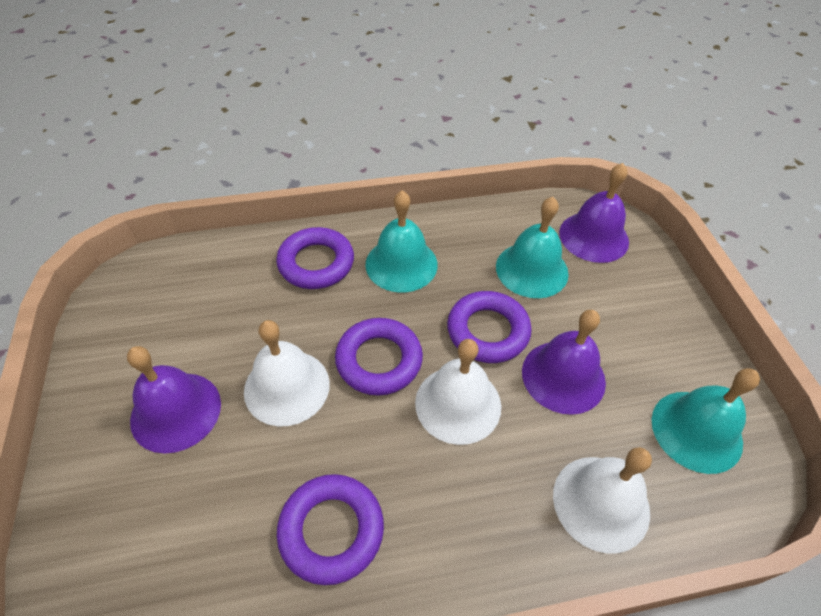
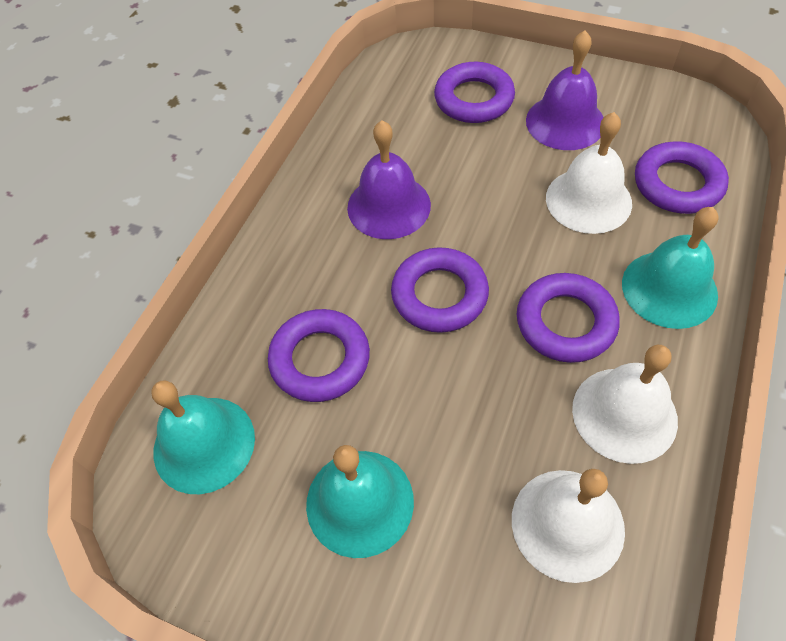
purple bell: [127,346,221,454] [522,310,606,415] [559,163,629,263] = 3 -> [347,120,431,239] [526,30,604,150] = 2
purple ring: [276,227,354,289] [277,474,384,585] [335,318,423,396] [447,291,532,363] = 4 -> [268,309,370,402] [391,247,489,333] [434,62,515,123] [517,273,620,363] [635,141,729,214] = 5

